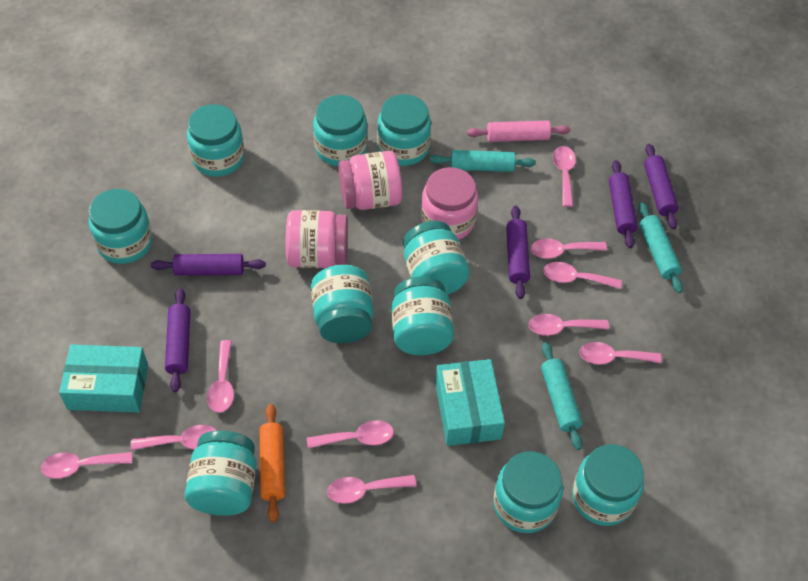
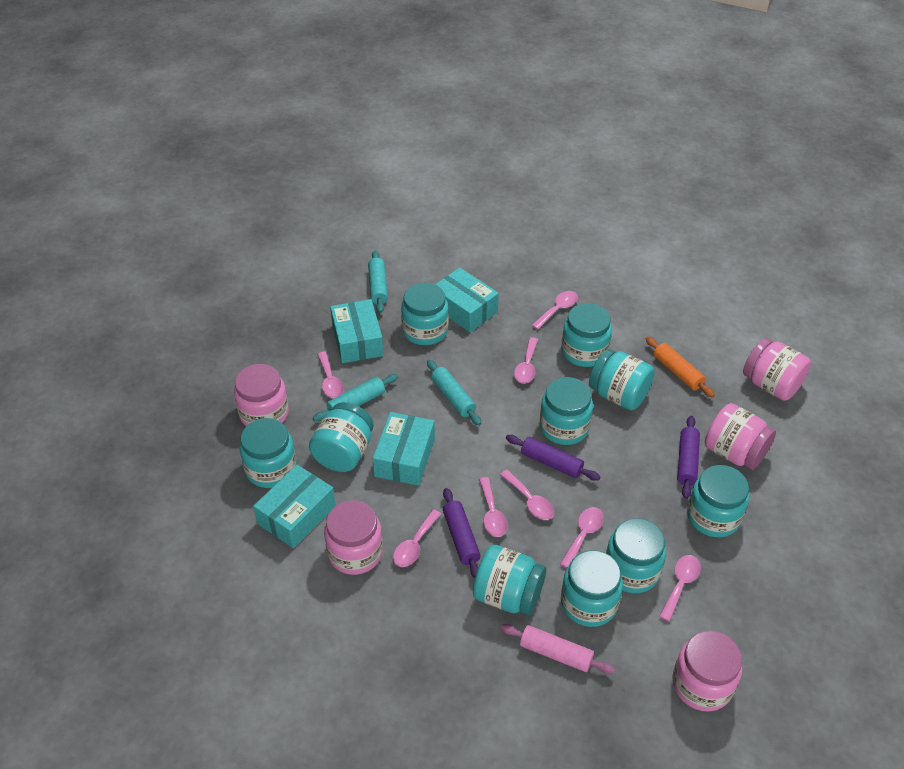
pink jar: [285,210,348,268] [338,151,402,210] [421,167,478,240] = 3 -> [234,364,289,426] [324,501,383,575] [672,631,742,712] [705,403,776,470] [743,338,811,401] = 5
pink spoon: [41,452,132,479] [131,425,217,451] [207,340,234,413] [307,420,394,449] [327,475,416,504] [529,314,609,336] [531,238,607,258] [543,262,622,289] [553,146,576,207] [579,342,662,365] = 10 -> [317,352,344,398] [393,510,441,567] [479,477,508,537] [500,470,555,520] [514,337,538,383] [532,291,578,330] [560,507,604,568] [659,555,701,622] = 8
purple rolling pin: [151,254,266,276] [165,288,190,392] [506,206,530,299] [609,160,638,248] [644,144,679,229] = 5 -> [443,488,481,578] [506,435,600,481] [677,416,700,499] = 3
turquoise box: [59,345,148,413] [435,359,505,446] = 2 -> [253,465,336,548] [330,299,384,363] [373,412,435,486] [435,268,499,332] = 4

